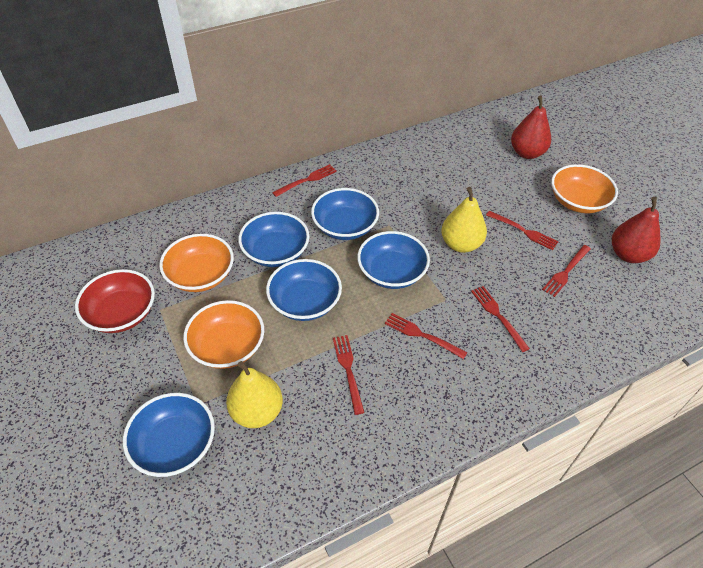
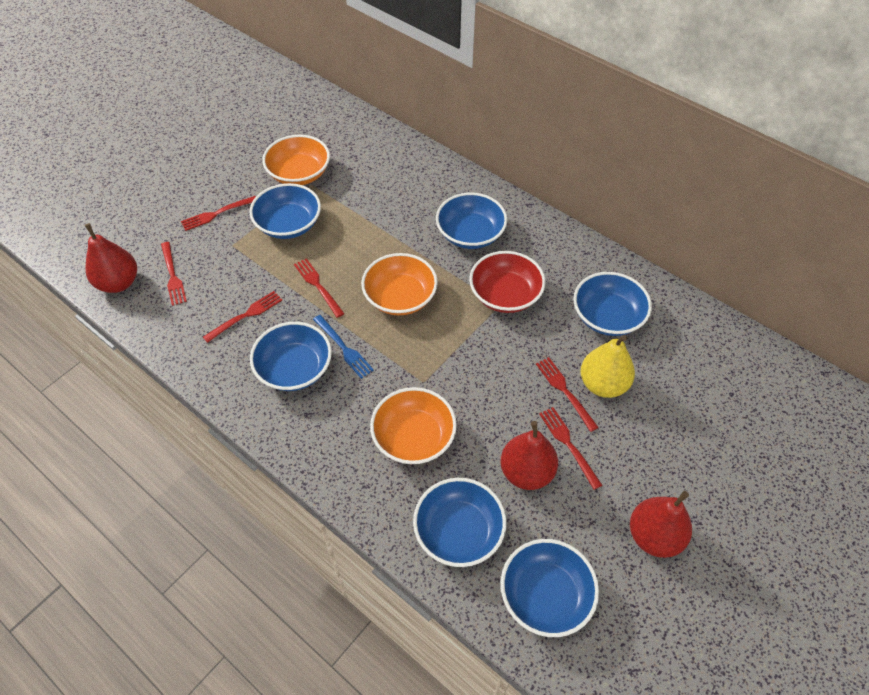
blue bowl: [123,393,215,477] [238,212,310,267] [266,259,342,321] [311,188,379,240] [357,231,430,289] = 5 -> [249,183,321,239] [250,322,332,391] [413,478,506,567] [436,193,507,249] [501,539,599,637] [573,272,652,336] = 6
blue fork: none = 0 -> [313,315,374,379] = 1
red pear: [511,96,551,159] [612,197,661,263] = 2 -> [85,223,137,293] [500,421,558,490] [630,491,692,558] = 3
yellow pear: [226,361,283,428] [441,187,487,253] = 2 -> [581,335,635,398] = 1

